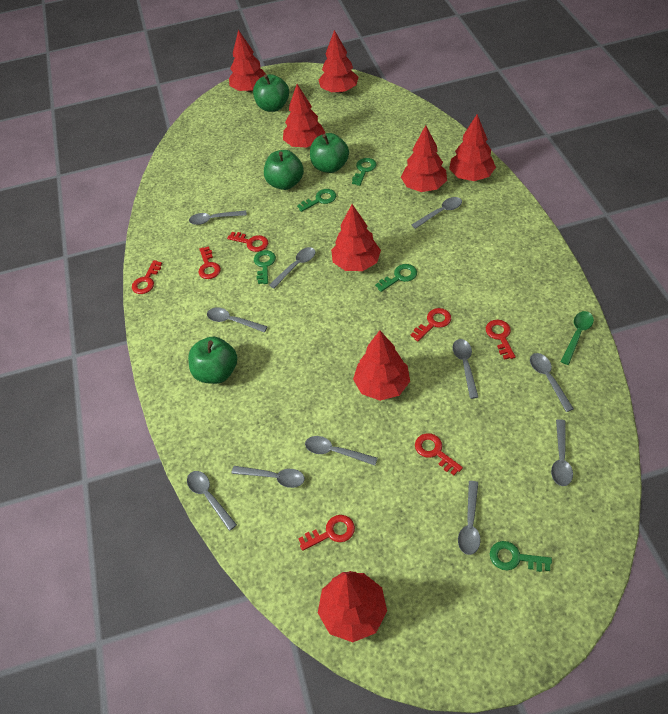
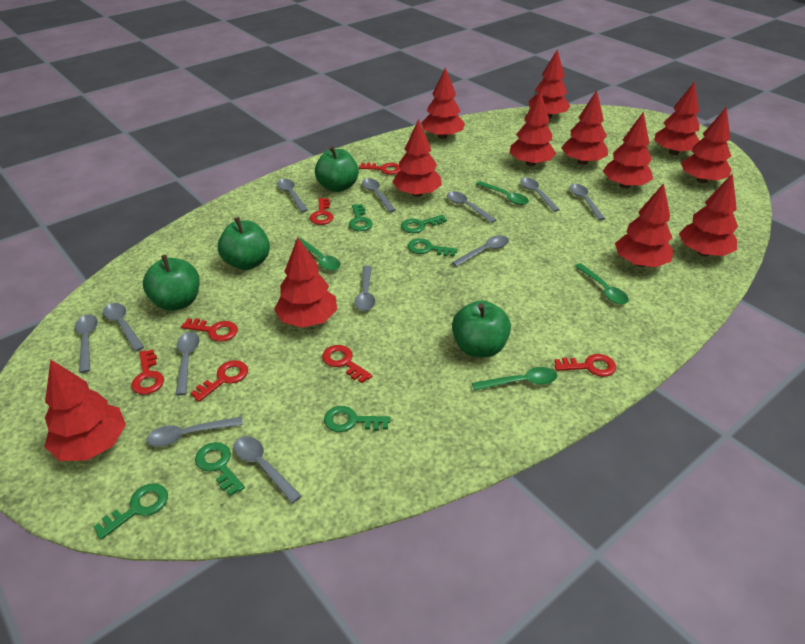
green key: [254,250,276,284] [297,189,336,212] [352,158,376,186] [375,264,417,292] [490,541,552,572] = 5 -> [94,483,168,540] [195,442,245,496] [324,406,390,432] [349,204,373,231] [401,215,447,233] [408,238,458,256] = 6
green spoon: [561,311,594,365] = 1 -> [295,238,341,271] [472,367,557,391] [476,181,529,205] [575,263,629,305] = 4
grey spoon: [187,471,237,531] [189,210,247,225] [207,308,268,332] [231,466,305,488] [269,247,316,288] [305,436,378,466] [412,197,462,229] [452,339,478,399] [458,481,481,555] [530,353,574,412] [551,419,573,486] = 11 -> [75,314,98,373] [103,303,144,352] [146,417,243,447] [175,332,200,395] [234,436,301,503] [277,179,308,212] [354,266,375,311] [362,178,395,212] [447,191,496,223] [452,235,509,267] [520,177,560,212] [570,184,605,220] = 12
red tree: [229,30,266,92] [283,84,325,147] [318,30,358,93] [318,571,387,642] [331,204,381,271] [353,330,410,401] [401,125,447,192] [449,114,496,181] = 8 -> [45,359,126,461] [274,237,337,328] [392,119,442,197] [421,67,465,139] [509,92,556,166] [528,50,570,119] [561,90,608,165] [603,111,653,189] [615,183,674,267] [654,82,700,155] [679,173,738,256] [681,107,731,183] = 12

